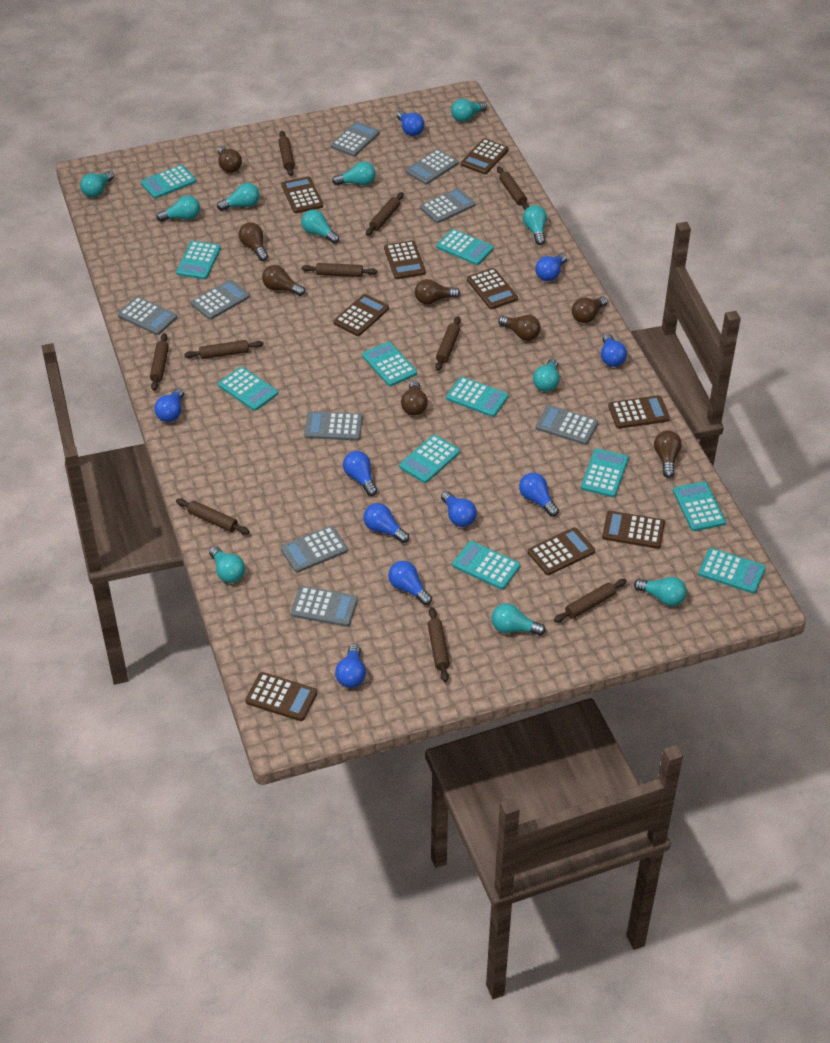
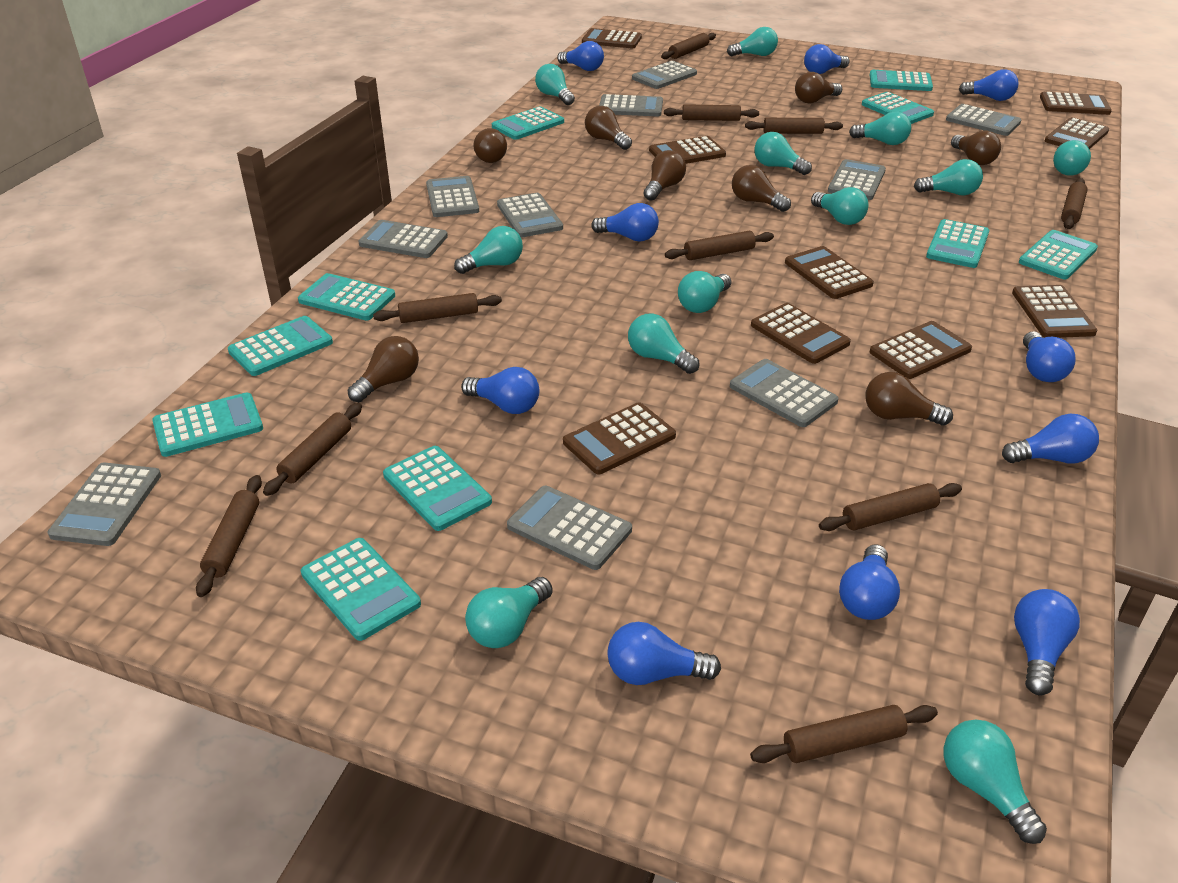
grey calculator: [118,296,177,335] [191,279,250,320] [281,526,348,573] [291,586,358,627] [304,411,363,441] [331,121,380,157] [405,149,458,185] [420,188,476,223] [536,405,598,445] = 9 -> [48,462,161,546] [359,220,448,258] [426,176,479,217] [497,193,563,238] [507,486,632,570] [599,94,663,116] [632,61,697,89] [730,359,839,427] [828,159,886,200] [946,104,1021,136] = 10
turquoise calculator: [141,165,196,199] [176,241,221,279] [218,367,278,411] [362,342,417,386] [399,435,460,483] [436,229,494,265] [446,377,508,417] [452,541,520,590] [581,449,629,497] [673,482,726,531] [698,548,766,594] = 11 -> [152,392,263,457] [228,316,333,376] [298,273,395,321] [301,538,421,641] [383,446,492,531] [492,107,564,140] [862,92,934,124] [870,70,933,91] [926,219,989,268] [1019,230,1098,279] = 10
turquoise light bulb: [80,171,114,197] [156,195,200,222] [209,546,245,583] [217,183,260,211] [301,210,339,244] [332,161,376,185] [451,99,487,122] [491,603,546,636] [523,205,547,245] [533,358,559,392] [634,577,687,606] = 11 -> [454,226,523,274] [465,577,553,648] [535,64,575,105] [628,313,699,374] [678,271,732,313] [727,27,778,56] [754,132,812,175] [811,187,869,225] [849,111,911,145] [914,159,983,195] [944,720,1047,844] [1053,140,1091,176] = 12

